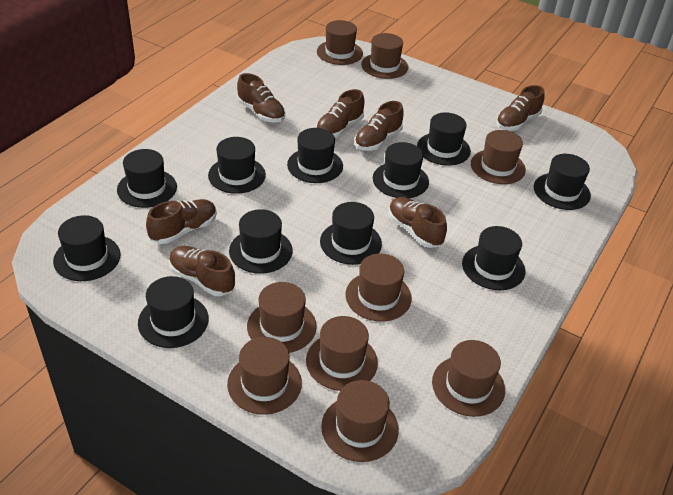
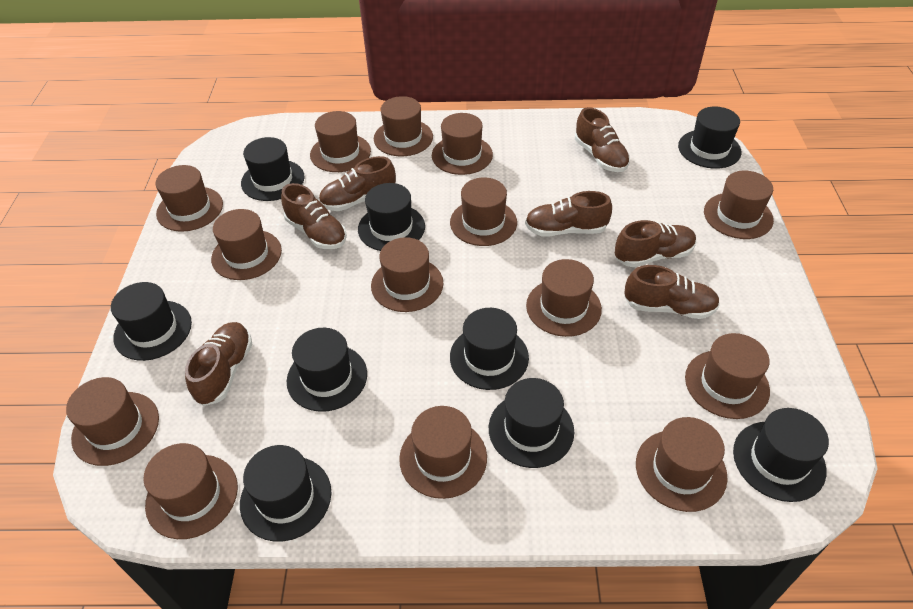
black hat: [53,215,121,281] [117,149,177,208] [138,276,209,348] [208,137,266,194] [229,209,293,274] [287,128,343,183] [320,202,382,265] [373,142,429,198] [417,112,471,166] [462,226,526,290] [534,154,591,210] = 11 -> [111,282,192,361] [240,445,331,542] [241,137,305,201] [287,328,367,412] [358,183,425,251] [450,308,529,390] [489,378,574,468] [678,107,742,169] [733,408,829,502] = 9
brown hat: [227,337,302,415] [247,282,317,353] [306,316,378,391] [317,20,363,65] [321,380,399,462] [346,254,412,322] [361,33,408,79] [432,340,505,417] [471,130,526,184] = 9 -> [66,377,159,466] [143,443,238,539] [155,165,223,232] [211,209,282,280] [310,111,371,172] [371,237,444,312] [374,96,433,156] [399,406,487,499] [432,113,493,175] [450,178,517,246] [526,259,602,337] [636,417,728,512] [685,333,770,419] [704,171,774,239] = 14

